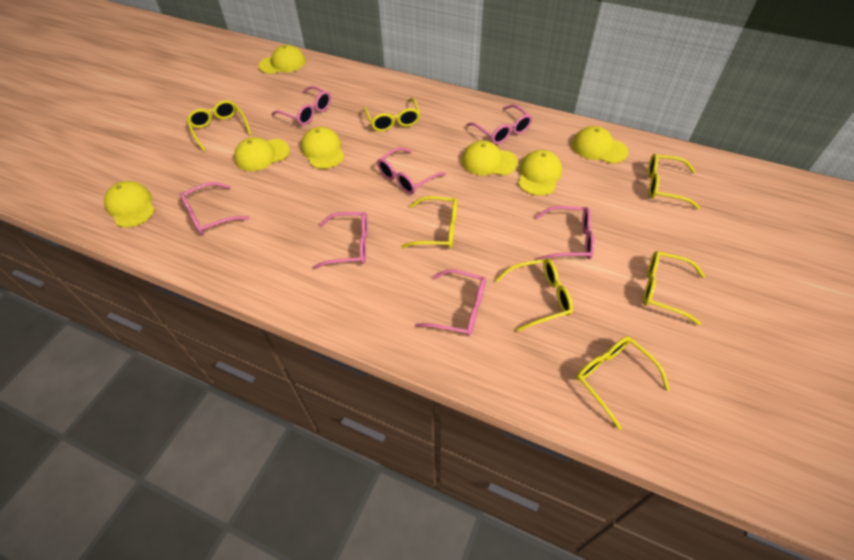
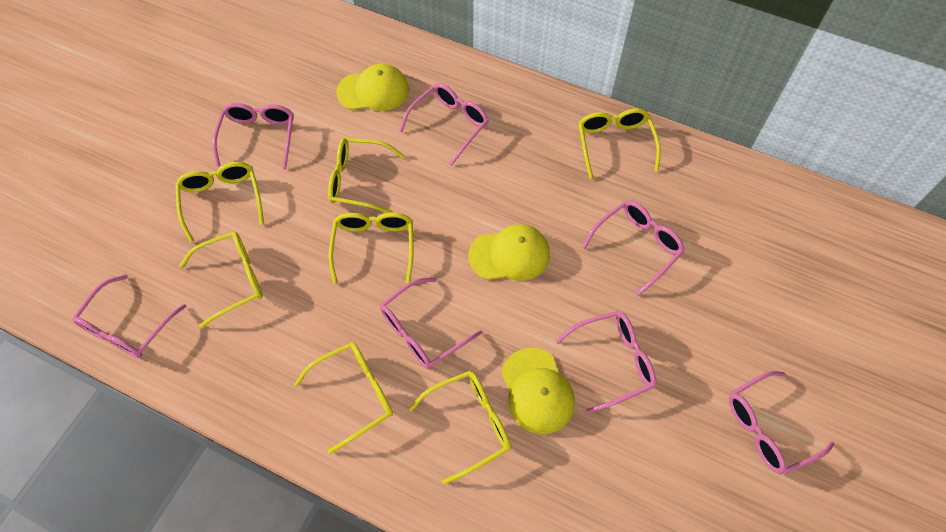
yellow cap: [104,181,155,228] [234,137,290,171] [259,45,306,74] [301,127,345,169] [461,140,518,176] [518,150,562,196] [572,126,628,164] = 7 -> [336,64,409,111] [469,224,550,281] [501,348,575,434] = 3

